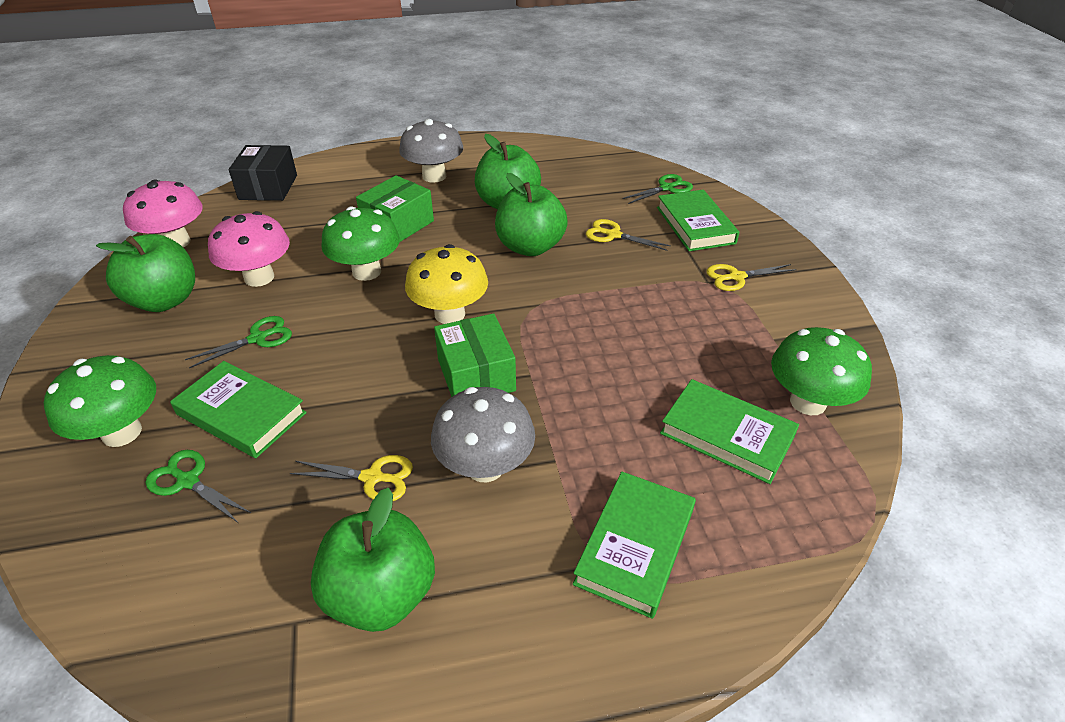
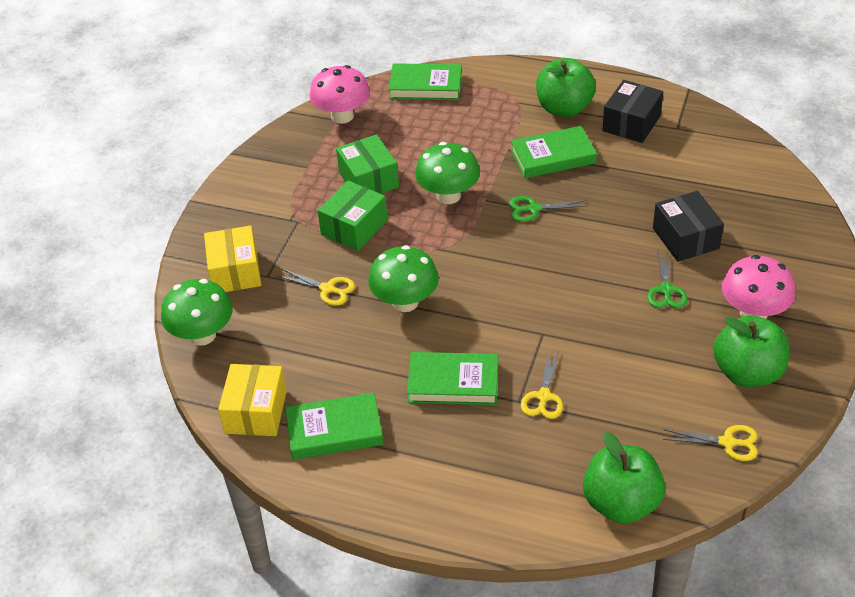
black box: [228,145,297,201] = 1 -> [602,80,663,143] [653,191,724,262] = 2
green apple: [96,234,195,312] [311,488,435,632] [475,134,541,209] [495,173,568,256] = 4 -> [536,58,596,117] [583,432,665,524] [713,315,789,387] = 3
green scissors: [146,450,251,523] [185,316,292,368] [622,174,693,204] = 3 -> [509,196,587,222] [647,249,688,308] = 2
grey mushroom: [399,119,464,183] [431,387,535,482] = 2 -> none = 0
yellow box: none = 0 -> [204,226,261,292] [218,364,287,436] = 2
yellow mushroom: [405,244,488,324] = 1 -> none = 0

